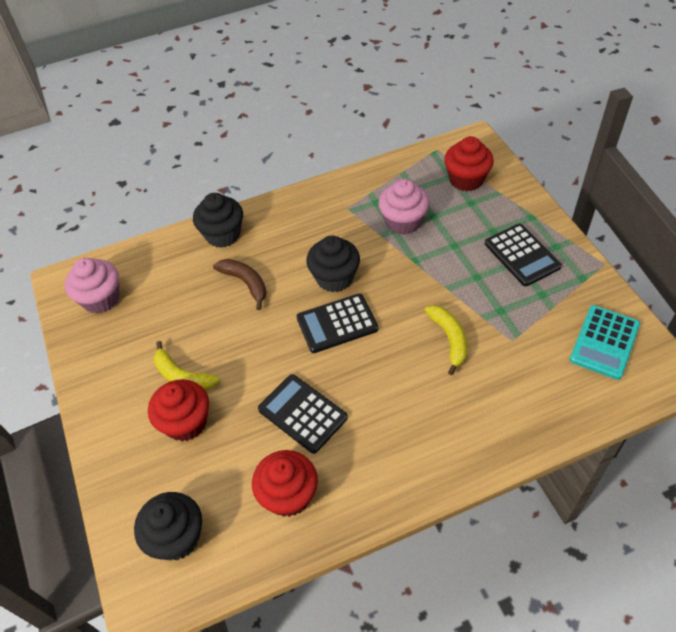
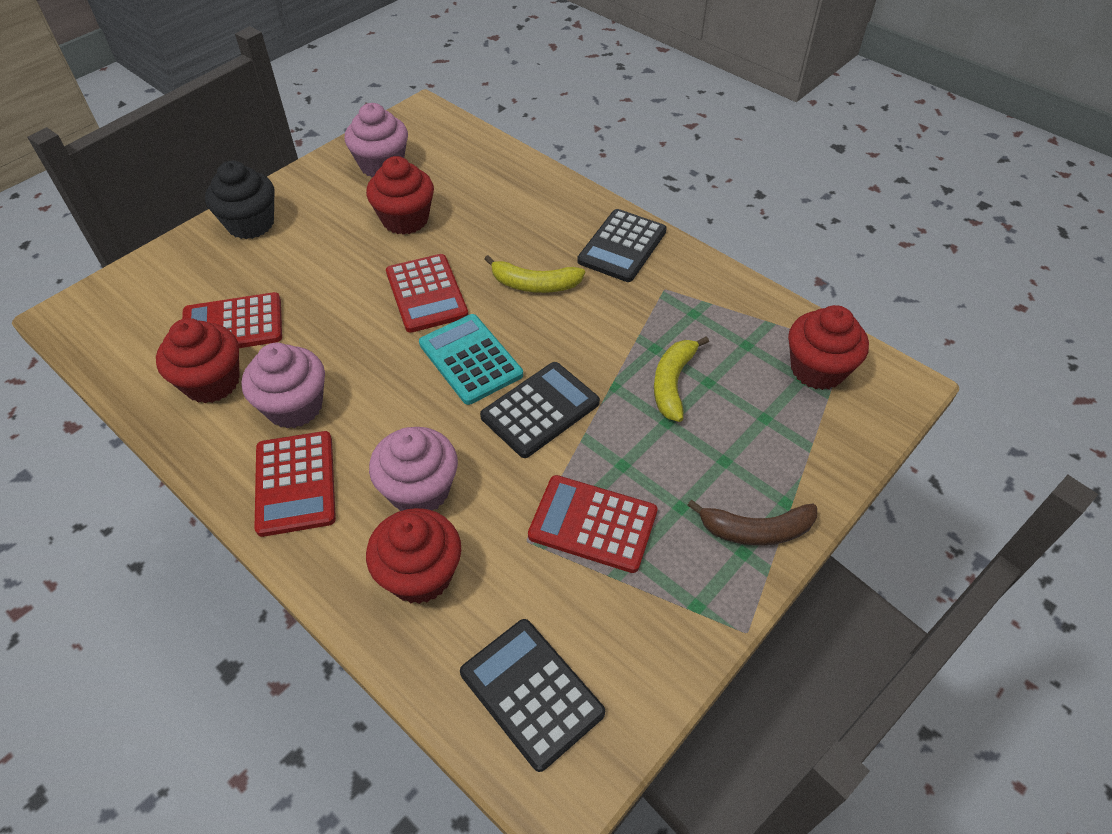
black cupcake: [134,492,202,560] [193,193,243,248] [306,236,360,292] = 3 -> [205,161,275,239] = 1
pink cupcake: [65,258,120,314] [379,179,429,235] = 2 -> [241,343,325,428] [345,103,408,178] [369,427,458,511] = 3
red calculator: none = 0 -> [182,292,282,348] [254,431,336,537] [386,254,468,333] [528,475,658,573] = 4
red cupcake: [148,379,209,441] [252,450,318,517] [444,136,494,191] = 3 -> [156,318,240,403] [366,156,434,235] [366,508,461,604] [788,305,869,390] = 4

